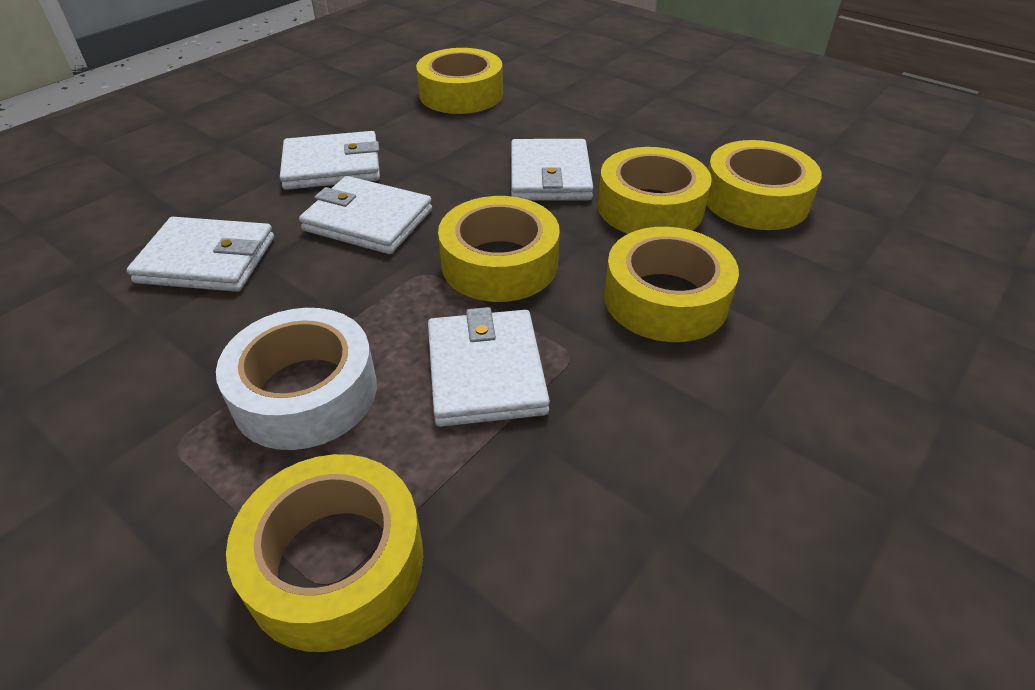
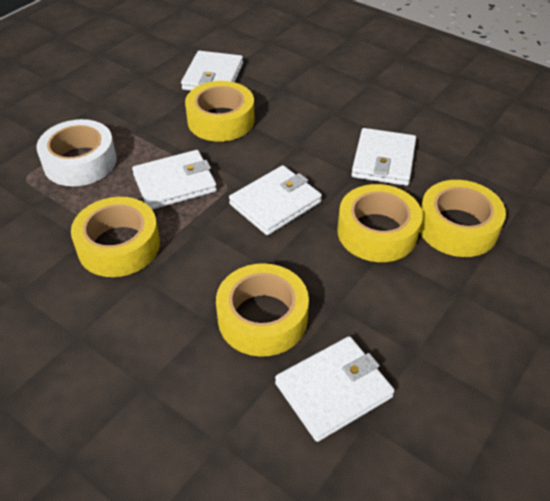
yellow tape: [226,454,424,652] [416,48,503,114] [438,196,560,302] [598,147,712,234] [604,227,739,342] [706,140,822,230] = 6 -> [71,197,160,277] [185,81,255,142] [216,263,309,357] [337,184,422,262] [419,180,506,257] = 5

